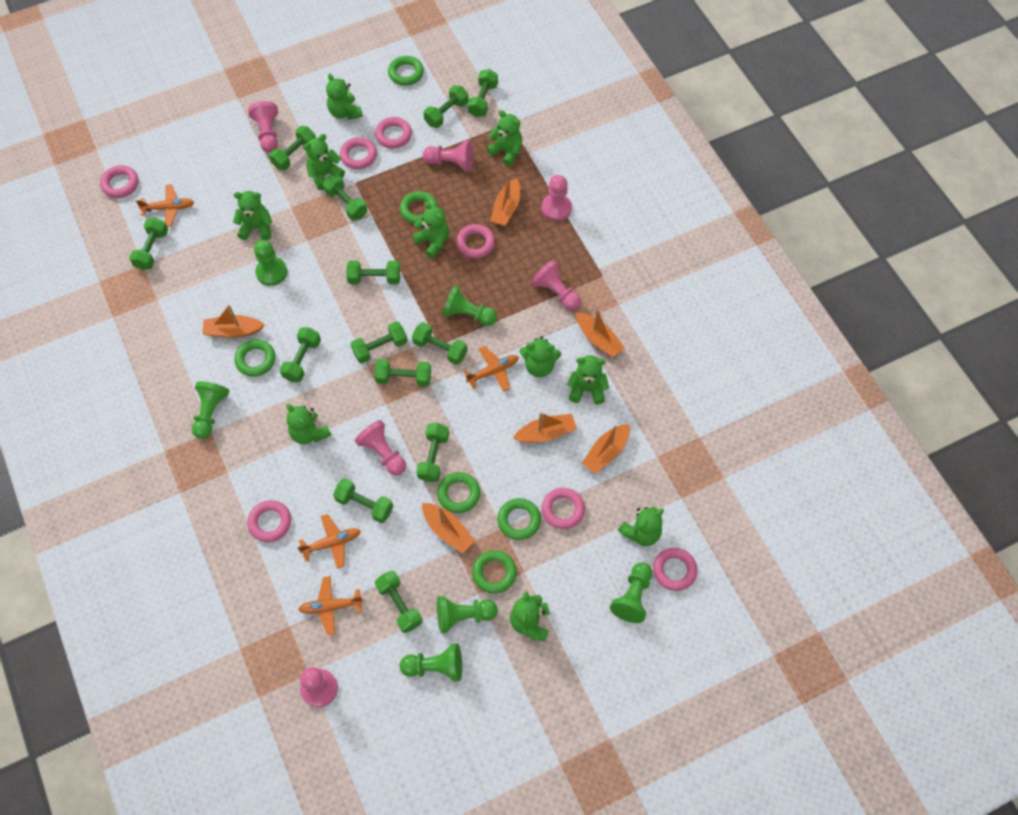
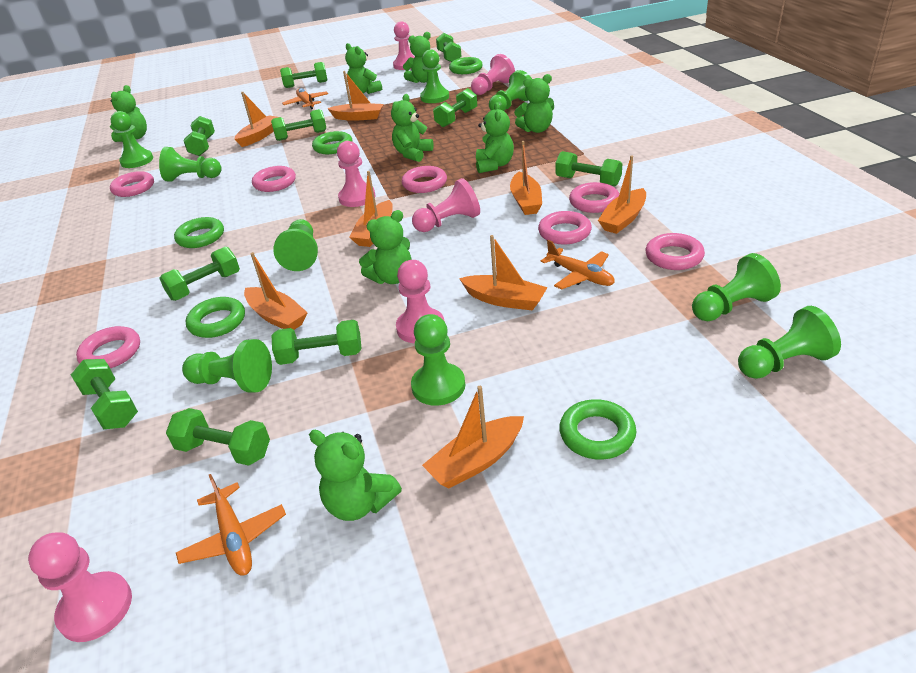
green dumbbell: [129,217,168,270] [269,126,316,170] [280,327,321,382] [323,174,367,220] [333,478,393,523] [346,261,400,284] [351,322,407,363] [375,359,431,386] [375,571,423,633] [412,322,467,365] [416,423,449,482] [424,85,469,128] [467,69,498,117] = 13 -> [71,359,138,429] [159,247,240,301] [166,408,270,466] [184,116,215,156] [271,109,326,141] [272,320,362,365] [280,62,327,88] [433,88,477,127] [436,33,462,62] [555,151,622,186] = 10
green pawn: [192,381,229,439] [254,240,287,286] [400,643,462,682] [437,596,498,633] [442,285,497,326] [610,562,652,623] = 6 -> [110,111,153,168] [159,147,222,182] [182,339,272,393] [273,219,318,271] [411,314,465,406] [420,49,449,103] [489,70,532,111] [692,253,781,321] [738,306,841,379] = 9
green ring: [234,339,275,377] [388,56,424,86] [400,191,438,224] [437,472,480,513] [472,550,517,594] [497,498,541,540] = 6 -> [174,217,224,248] [186,297,245,338] [312,131,352,154] [449,57,483,74] [559,399,636,460] = 5
green teddy bear: [233,191,272,240] [286,404,331,444] [303,134,345,190] [326,73,363,120] [412,202,449,258] [486,110,522,166] [510,591,549,642] [520,336,561,377] [567,355,609,405] [618,507,664,546] = 10 -> [110,85,147,142] [309,430,402,521] [345,43,382,94] [359,210,411,284] [391,94,434,162] [403,32,431,83] [476,102,514,173] [514,74,554,133] = 8
orange boat: [202,305,265,338] [422,503,475,554] [491,174,520,226] [513,412,577,443] [576,309,625,357] [582,424,630,474] = 6 -> [235,92,278,147] [244,252,308,330] [327,71,384,121] [349,171,393,247] [422,386,524,488] [459,235,548,311] [510,141,542,215] [598,156,646,234] = 8
orange plane: [136,184,194,226] [297,514,361,569] [298,576,363,635] [463,346,519,392] = 4 -> [176,474,286,576] [282,88,328,109] [541,240,615,290] = 3

